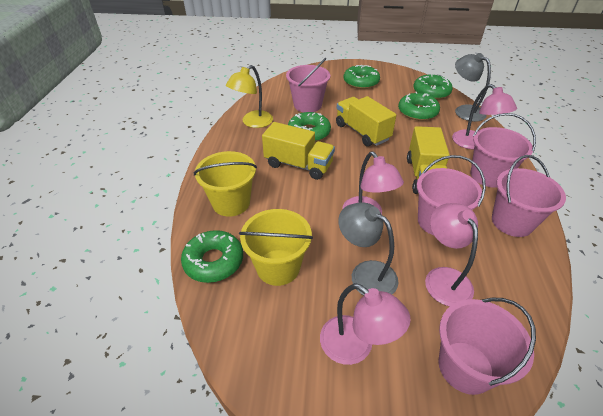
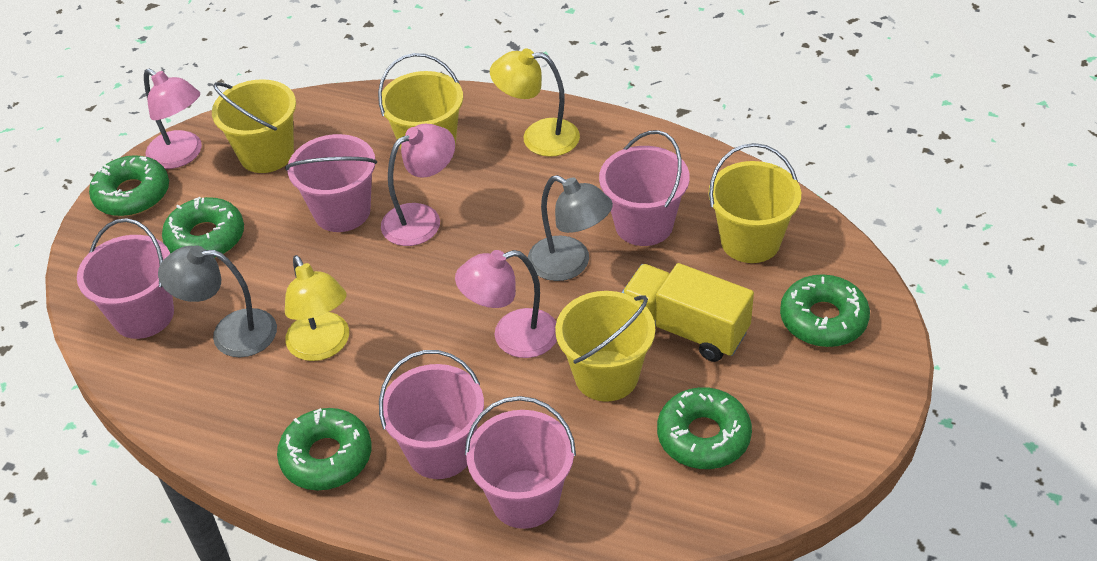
pink lamp: [320,283,411,365] [342,152,404,214] [425,203,478,306] [452,84,517,149] = 4 -> [144,68,202,169] [381,124,455,246] [455,250,557,358] = 3
yellow bucket: [194,151,257,217] [239,209,313,286] = 2 -> [212,79,296,173] [378,53,463,149] [555,291,655,402] [709,143,801,263] = 4
yellow lamp: [226,65,273,128] = 1 -> [285,255,349,361] [490,48,580,157] = 2
yellow truck: [262,122,335,180] [336,96,396,147] [407,126,450,194] = 3 -> [622,263,754,362] = 1

